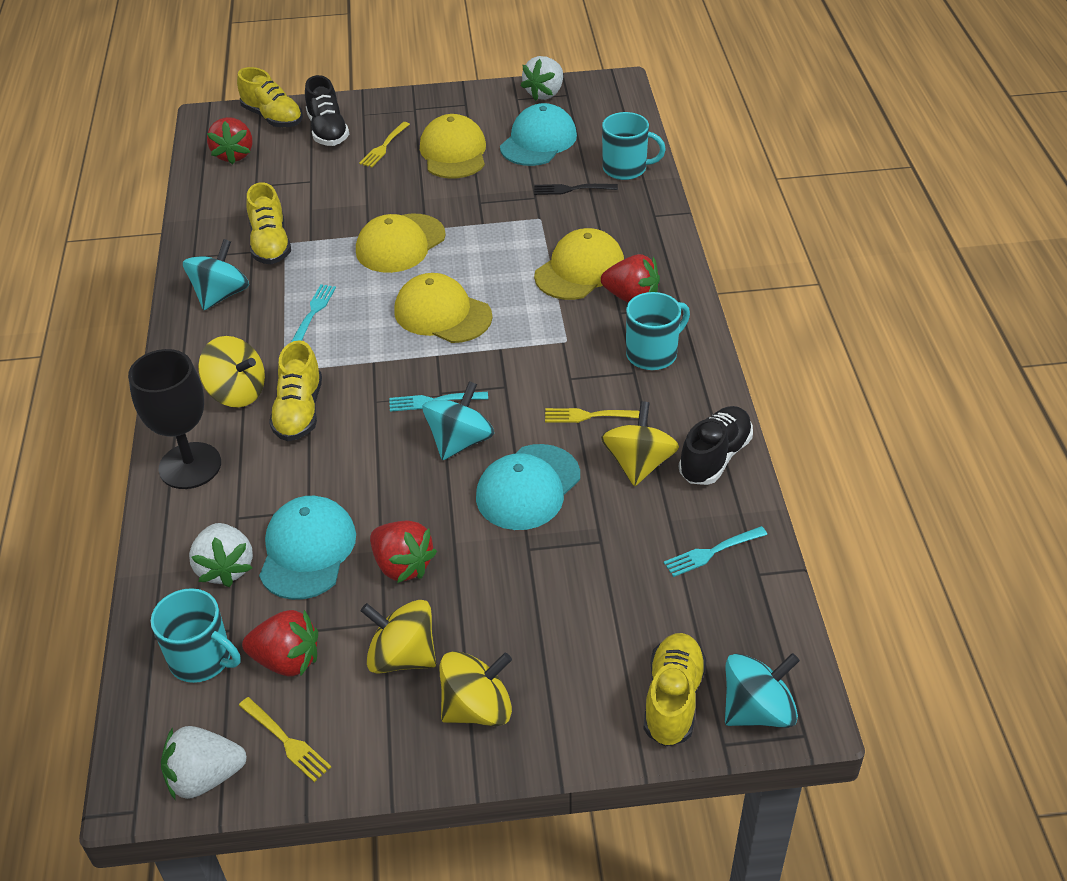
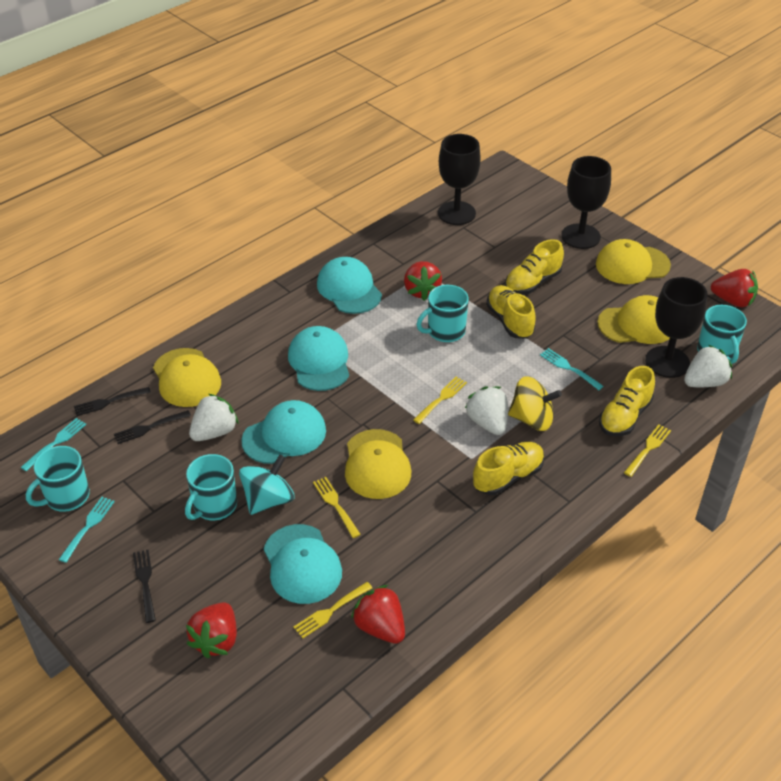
black fork: [534,184,618,195] = 1 -> [74,387,151,416] [114,410,191,444] [133,550,156,623] = 3
black goblet: [128,349,221,489] = 1 -> [438,134,481,225] [561,156,611,249] [645,277,708,378] = 3
black shoe: [305,75,349,146] [679,406,753,485] = 2 -> none = 0
turquoise cap: [259,496,356,600] [476,444,580,530] [500,103,577,166] = 3 -> [241,400,326,464] [264,524,342,604] [288,326,349,391] [317,257,382,314] = 4
turquoise mug: [151,588,240,683] [602,112,666,180] [626,292,690,370] = 3 -> [26,446,90,512] [185,454,237,520] [416,285,469,342] [697,305,747,364] = 4
turquoise spinning top: [183,239,249,310] [422,381,494,460] [725,653,800,728] = 3 -> [239,455,294,515] = 1
yellow fork: [239,697,331,782] [359,122,410,168] [545,408,639,423] = 3 -> [293,582,372,638] [313,477,361,538] [413,377,467,424] [624,424,671,477] = 4
yellow spinning top: [198,336,265,408] [361,600,436,674] [439,651,512,726] [601,401,679,486] = 4 -> [508,376,562,431] = 1

